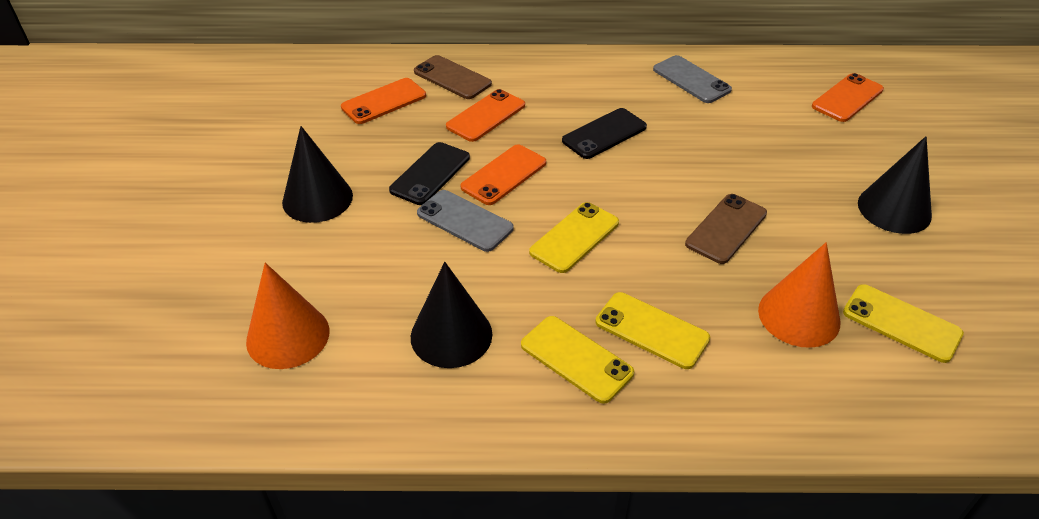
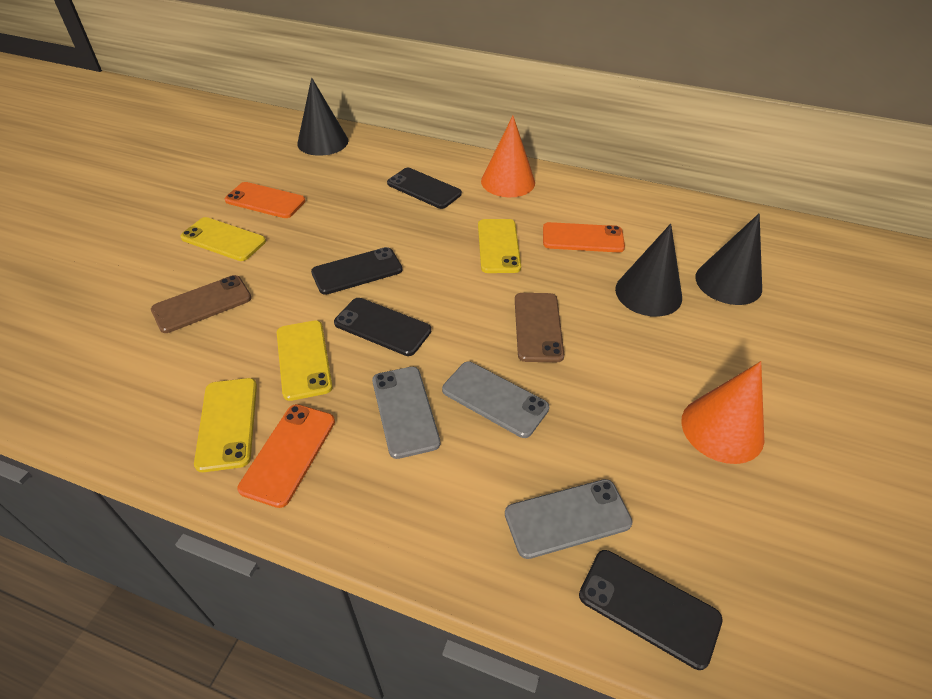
black phone: [389,142,470,205] [562,108,647,159] = 2 -> [311,247,402,295] [334,298,431,356] [387,168,462,209] [579,550,723,670] = 4
grey phone: [417,190,514,252] [653,55,732,103] = 2 -> [372,367,440,459] [442,362,549,438] [505,479,633,559] = 3
orange phone: [341,78,426,124] [446,89,525,142] [461,144,546,205] [812,73,884,122] = 4 -> [225,182,305,218] [237,404,335,508] [543,222,625,252] = 3

